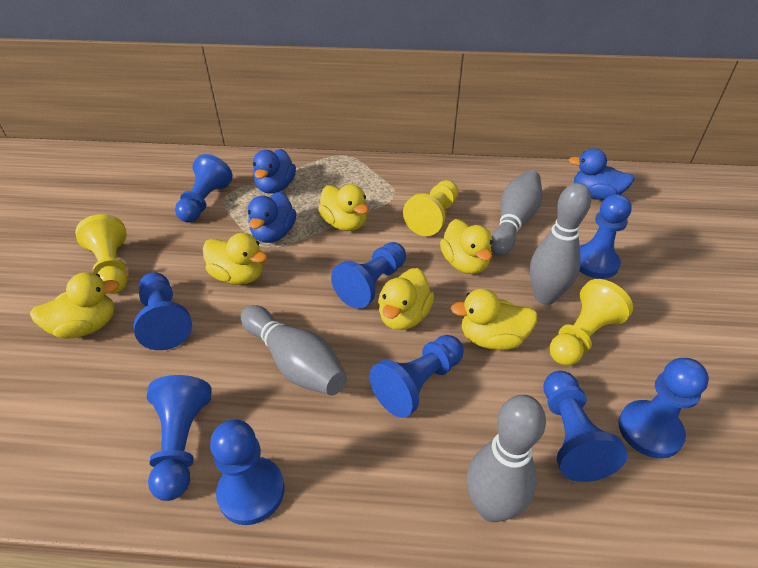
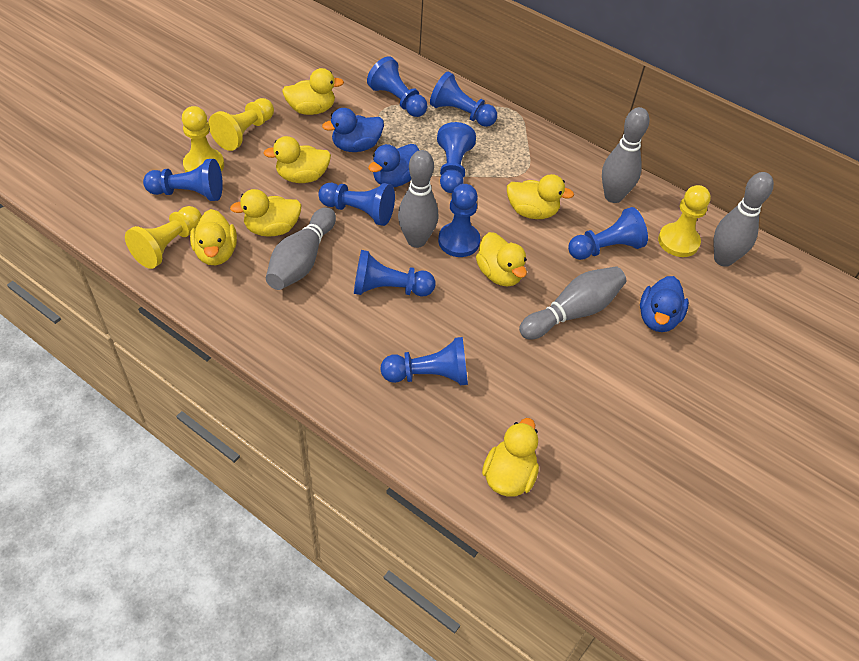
grey bowling pin: [241,305,347,396] [467,395,546,522] [491,170,542,256] [530,183,591,305] = 4 -> [266,207,336,290] [398,150,438,248] [519,266,626,340] [602,107,649,203] [714,172,774,267] = 5
yellow duck: [30,272,119,339] [203,233,267,285] [318,184,369,231] [378,268,434,330] [440,219,493,274] [451,289,538,350] = 6 -> [190,209,237,265] [230,189,302,237] [263,136,331,183] [282,68,344,115] [476,232,527,286] [482,418,539,497] [507,174,574,219] = 7
yellow pawn: [75,214,128,294] [403,180,458,236] [550,279,633,366] = 3 -> [125,206,202,269] [182,106,224,172] [208,98,274,151] [658,185,711,257] = 4

